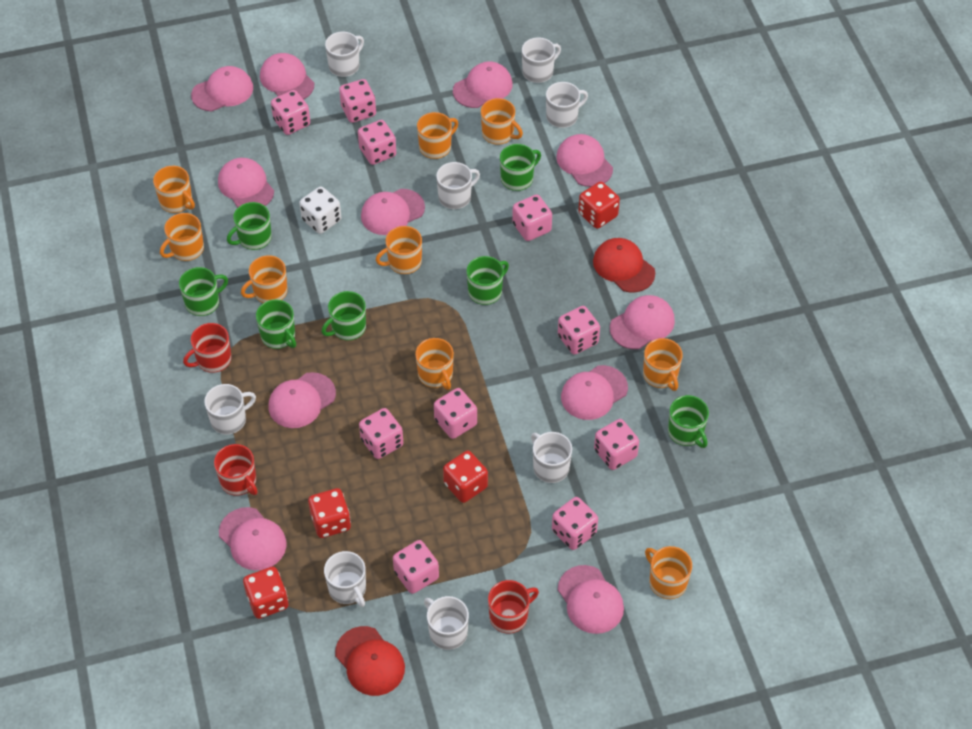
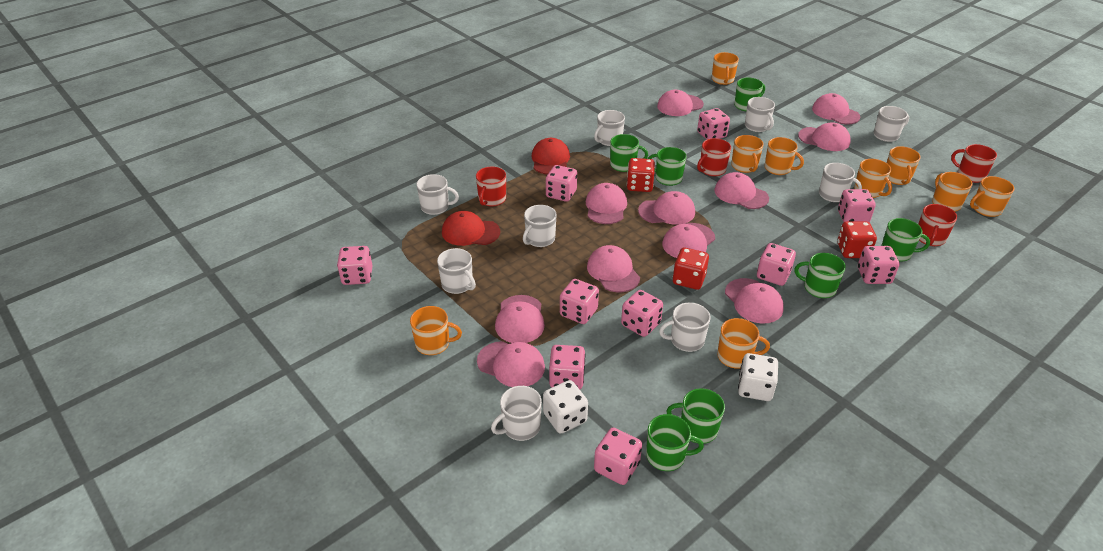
red dice: [243,567,288,619] [308,488,351,538] [443,451,488,503] [578,181,620,229] = 4 -> [627,158,655,192] [673,248,709,290] [837,221,877,258] = 3
red mug: [183,323,232,373] [214,444,257,496] [488,580,539,633] = 3 -> [476,167,506,207] [697,138,731,176] [918,204,957,246] [951,144,997,183] = 4
white dice: [299,186,341,234] = 1 -> [543,380,588,434] [738,353,778,401] = 2
white mug: [204,384,256,434] [324,551,366,607] [325,32,364,77] [424,596,469,650] [436,162,480,209] [522,37,561,83] [531,432,572,483] [546,82,588,128] = 8 -> [416,174,459,215] [437,248,476,294] [491,386,542,441] [523,205,557,247] [594,110,625,146] [659,303,710,352] [745,97,775,132] [819,163,862,202] [873,106,909,142] = 9

